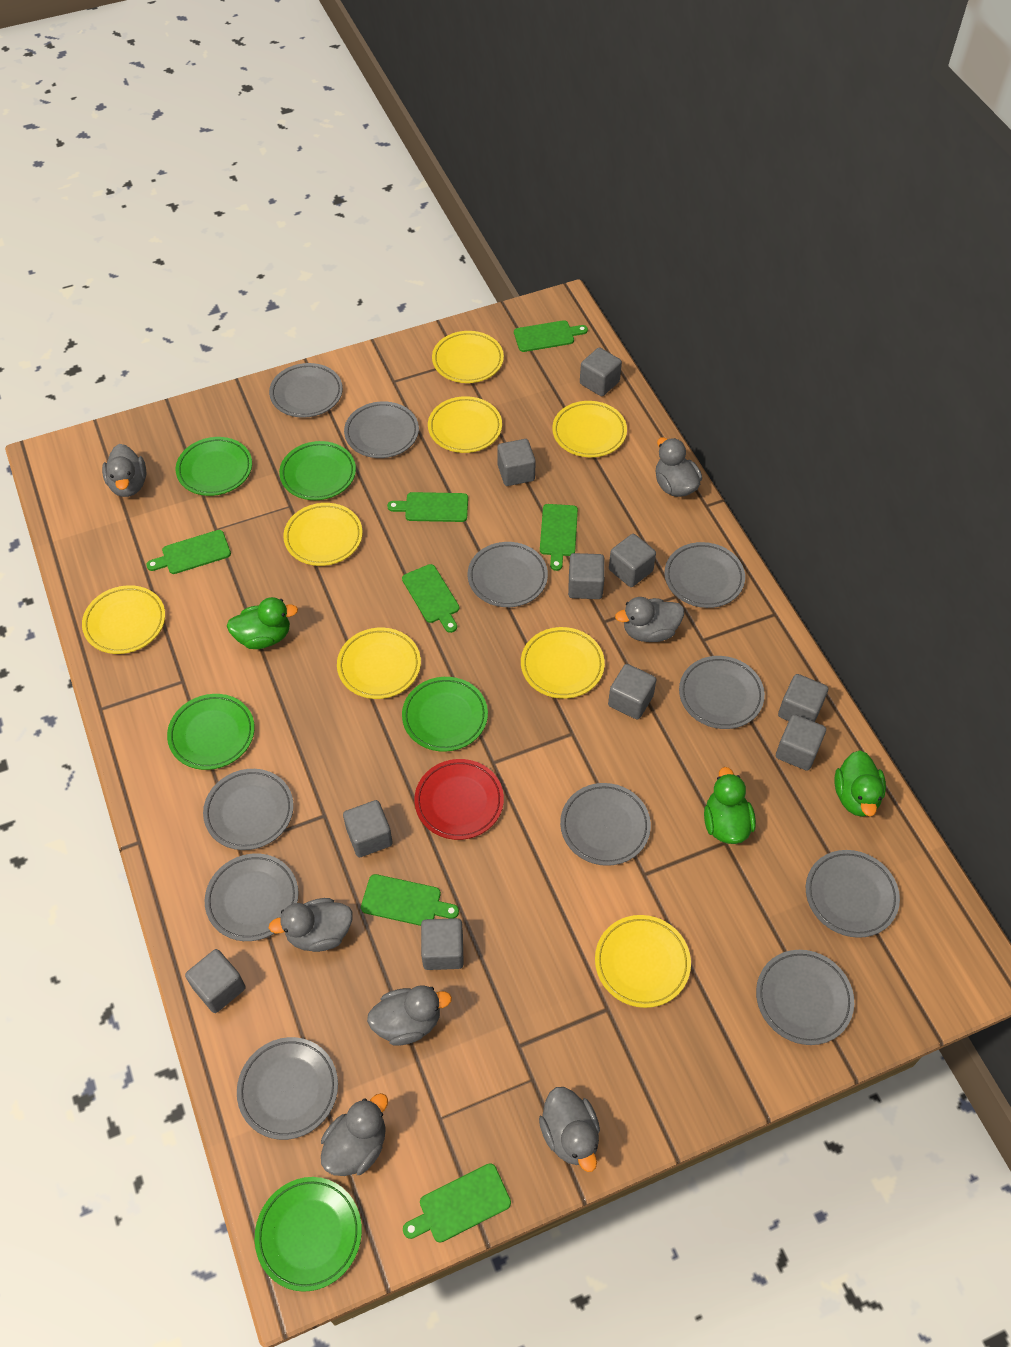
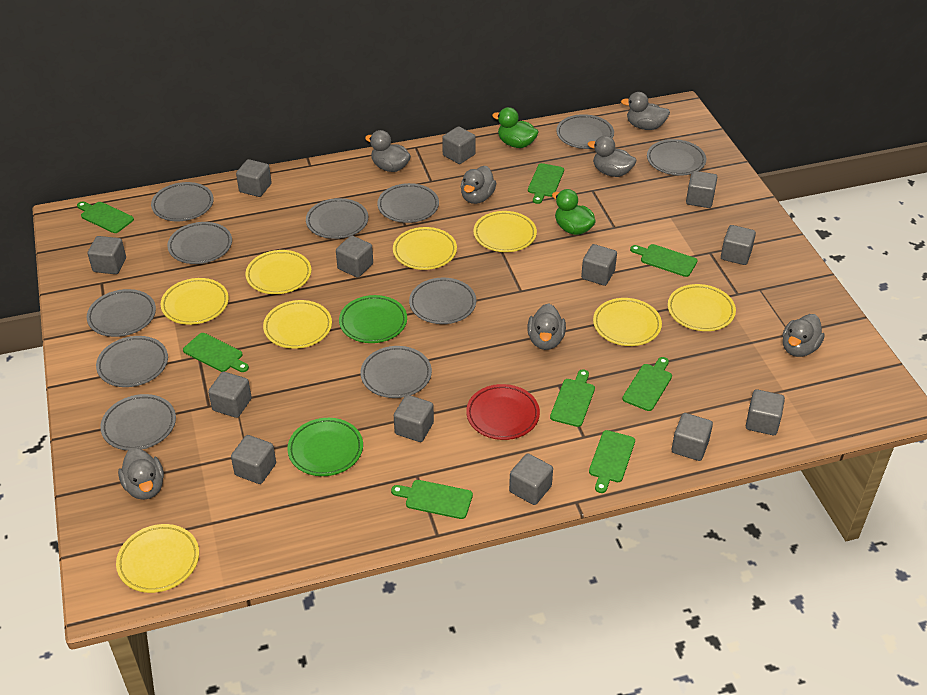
green cutting board: [146,530,231,574] [361,874,459,926] [387,492,468,522] [402,564,459,633] [403,1163,511,1243] [514,320,588,352] [540,504,578,571] = 7 -> [77,202,134,233] [183,333,249,372] [391,480,473,519] [528,163,564,204] [550,369,595,427] [589,430,635,493] [622,357,672,411] [630,244,698,277] = 8
green duck: [227,597,298,649] [704,767,756,844] [834,751,886,817] = 3 -> [492,107,538,148] [552,189,596,235] = 2
green plate: [167,694,255,770] [176,437,252,496] [255,1177,362,1292] [279,441,356,500] [402,677,488,752] = 5 -> [287,418,363,476] [339,295,407,343] = 2
grey cube: [185,949,246,1013] [343,800,392,857] [421,918,464,970] [497,439,536,486] [568,553,605,599] [580,347,622,396] [608,664,656,720] [609,534,656,587] [776,714,826,771] [778,674,828,722] = 10 -> [88,236,126,274] [208,372,252,418] [231,435,276,484] [236,159,272,197] [336,236,373,278] [394,395,434,442] [442,126,476,164] [509,453,553,505] [581,244,617,286] [672,413,713,461] [686,171,717,208] [721,225,756,265] [746,389,785,435] = 13

